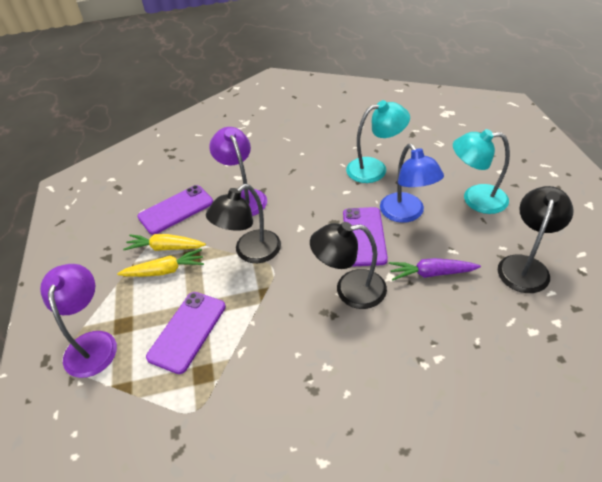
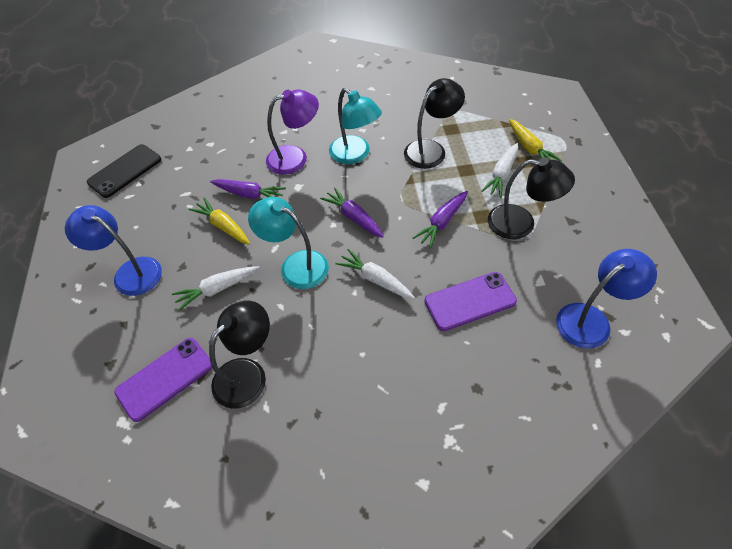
black phone: none = 0 -> [87,144,161,198] = 1
blue lamp: [380,144,444,223] = 1 -> [65,205,162,296] [556,249,657,349] = 2
purple carrot: [389,258,481,280] = 1 -> [210,179,286,199] [320,187,384,238] [413,191,468,248] = 3
purple lamp: [40,264,117,378] [209,127,267,216] = 2 -> [266,89,319,175] = 1
purple phone: [137,185,213,235] [146,292,226,374] [343,207,388,266] = 3 -> [114,338,212,422] [424,272,517,331] = 2
white carrot: none = 0 -> [172,266,260,311] [335,249,415,299] [481,143,518,198] = 3

